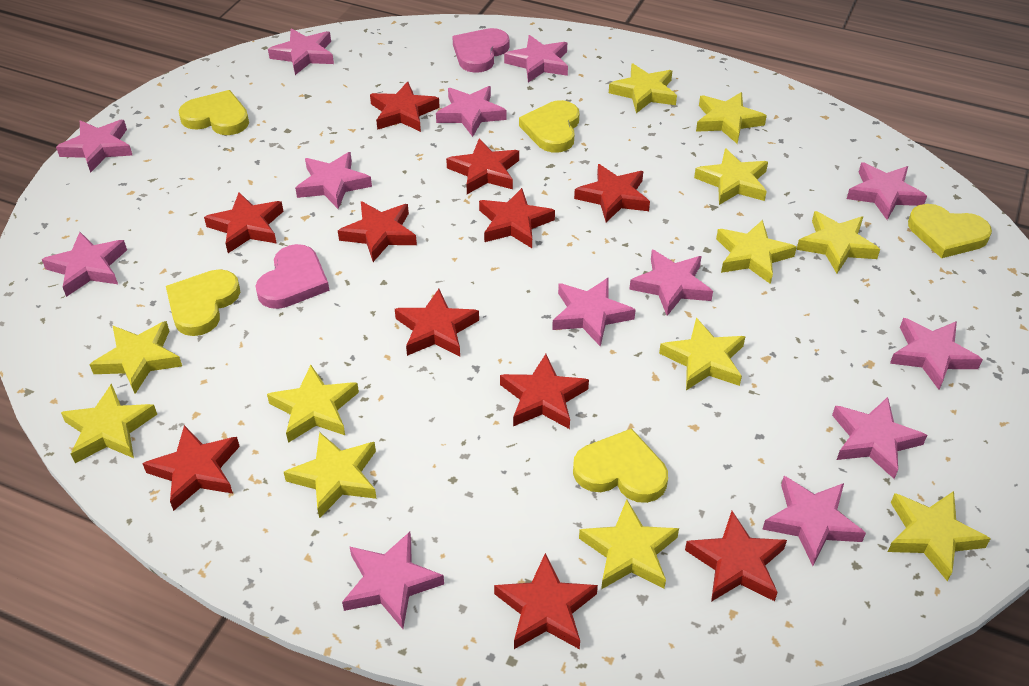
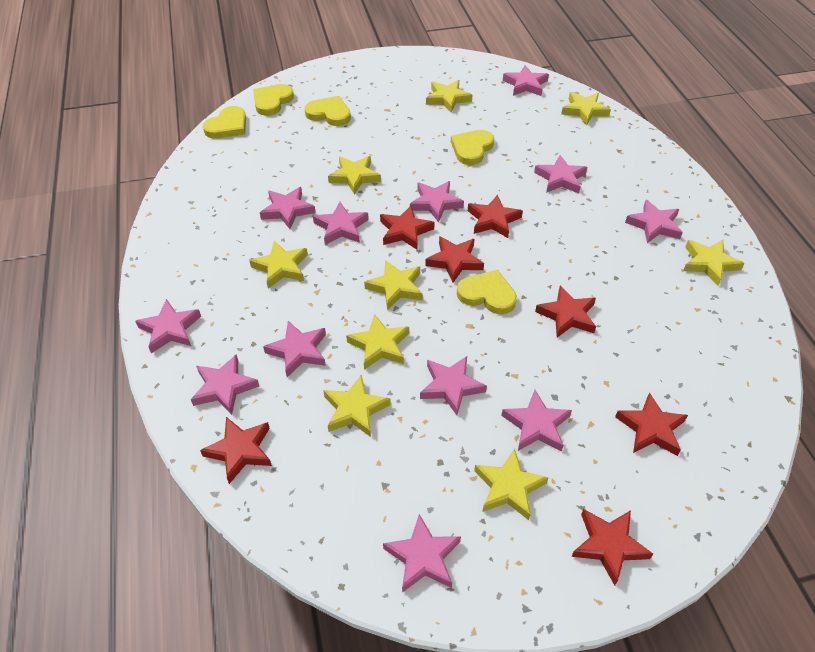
pink heart: [256,244,329,309] [452,28,509,73] = 2 -> none = 0
pink star: [42,232,127,297] [56,120,132,173] [268,28,334,75] [295,152,372,209] [342,532,444,629] [436,86,507,137] [504,35,568,82] [552,278,636,347] [629,250,713,316] [762,476,866,566] [832,397,927,479] [847,162,927,220] [890,318,983,390] = 13 -> [135,299,201,354] [191,354,259,415] [260,187,316,229] [263,321,326,377] [313,202,369,245] [383,514,461,593] [410,181,464,223] [420,356,487,415] [501,390,572,452] [503,65,549,96] [534,155,588,194] [625,200,683,243] = 12
red star: [142,425,240,511] [204,192,284,253] [338,201,417,262] [370,82,440,132] [395,289,479,356] [446,139,519,194] [479,188,555,248] [494,553,598,649] [500,354,589,429] [574,164,650,222] [685,511,787,602] = 11 -> [200,417,272,484] [380,206,435,250] [425,236,484,283] [468,195,523,238] [535,286,596,338] [572,509,653,585] [615,392,688,456] = 7
yellow star: [61,384,157,463] [89,321,182,394] [267,365,359,443] [284,432,377,518] [579,499,679,589] [609,63,677,113] [659,318,746,390] [694,148,768,205] [696,92,767,144] [716,220,797,284] [796,211,880,273] [888,491,991,582] = 12 -> [249,240,308,289] [323,375,391,437] [328,156,381,195] [346,314,409,370] [364,260,423,310] [426,80,472,113] [474,448,549,520] [561,92,611,126] [683,240,744,286] = 9

